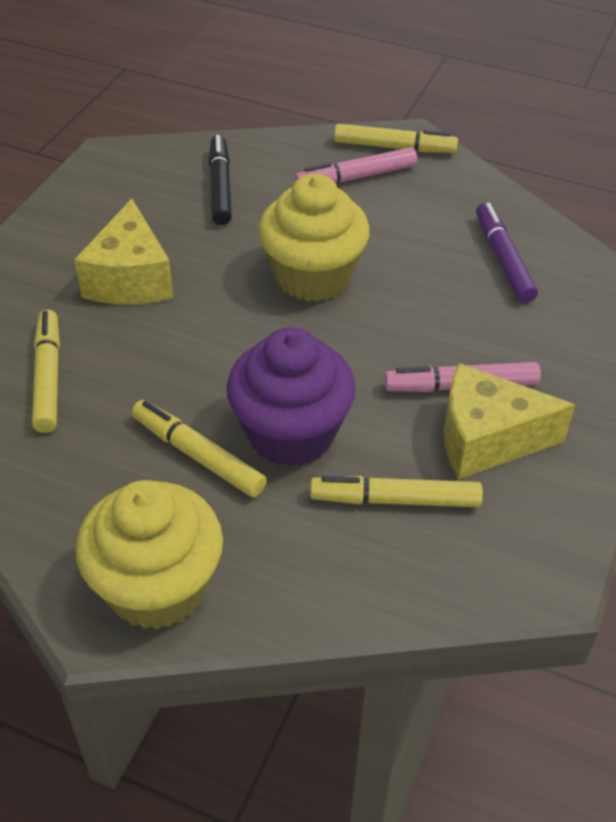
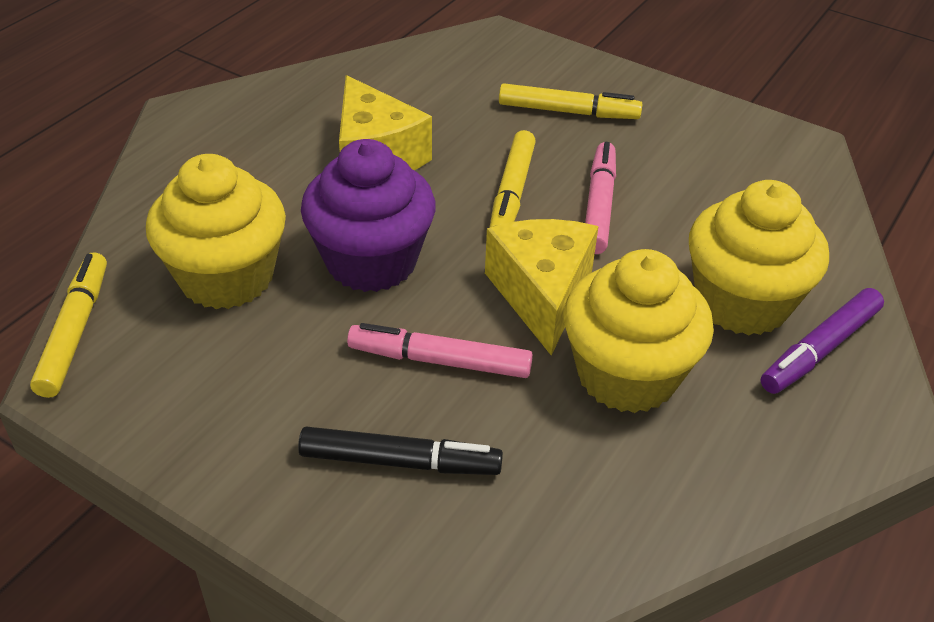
yellow cupcake: [76,480,223,630] [258,174,370,302] = 2 -> [146,154,286,309] [564,249,714,413] [689,180,829,336] = 3
yellow marker: [32,310,60,433] [132,400,267,498] [310,476,483,507] [334,124,458,153] = 4 -> [30,252,107,398] [490,130,536,227] [499,83,642,119] = 3

